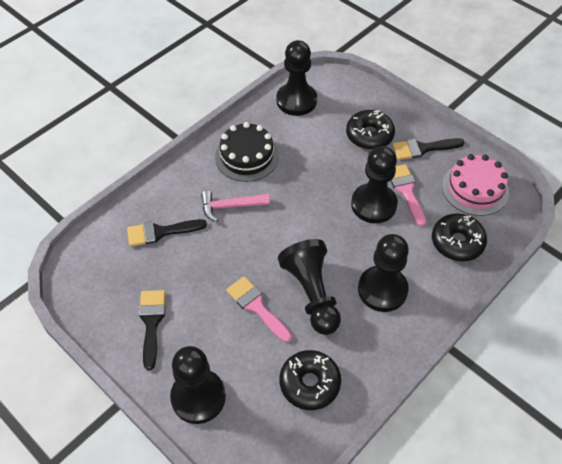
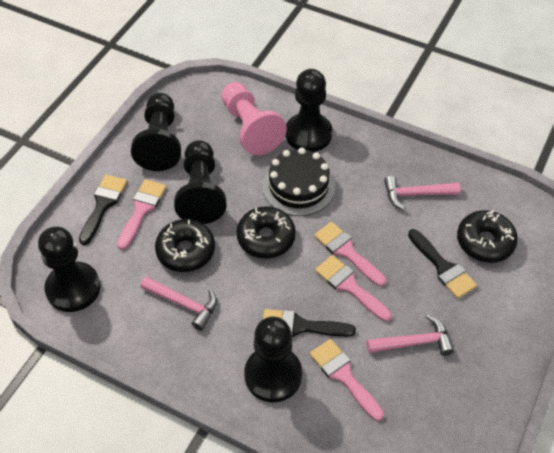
pink brush: [226,276,292,342] [391,164,426,227] = 2 -> [117,179,166,250] [310,339,384,421] [314,222,386,286] [315,255,392,322] = 4
pink cake: [442,154,509,216] = 1 -> none = 0
pink hammer: [201,191,270,222] = 1 -> [140,276,217,330] [367,315,454,356] [384,176,461,210] = 3
pink pawn: none = 0 -> [222,82,287,155] = 1

